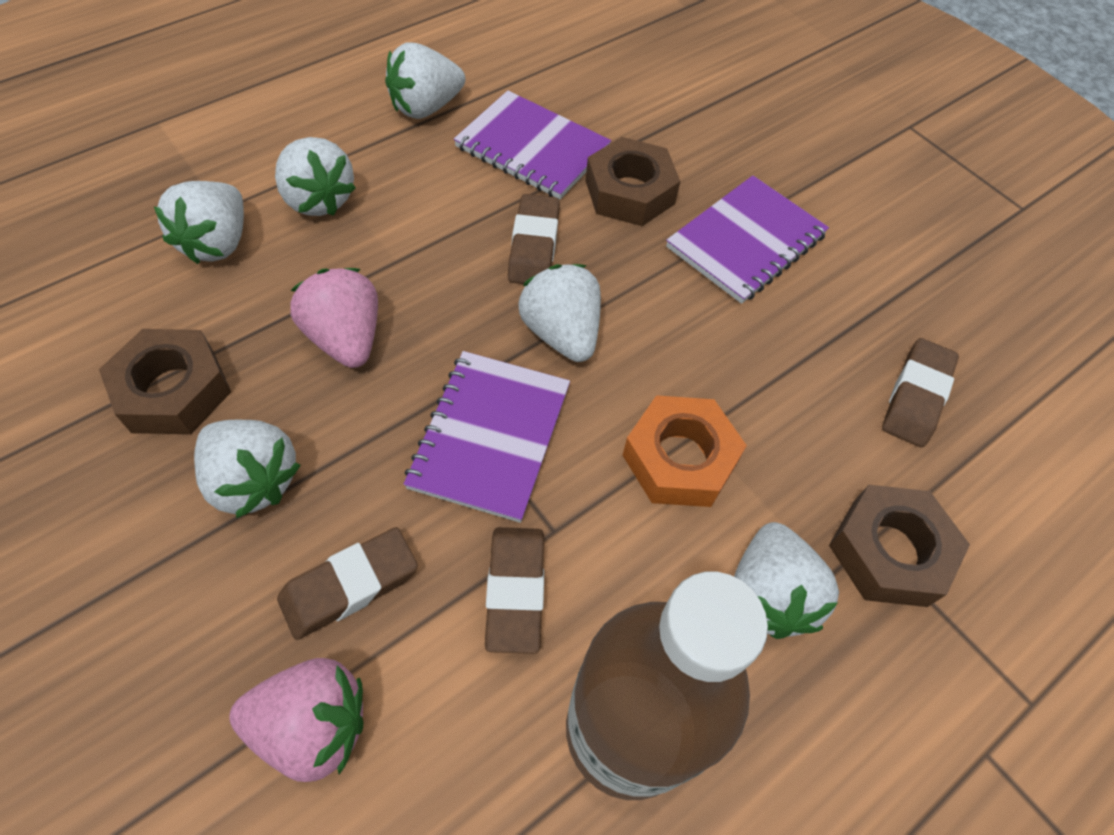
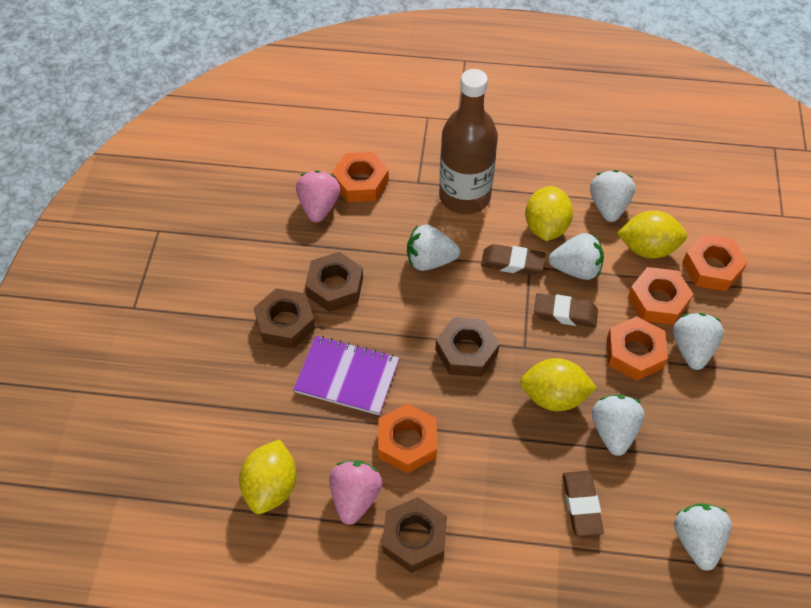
brown eraser: [277,527,418,640] [485,527,544,654] [508,194,560,284] [882,338,959,447] = 4 -> [481,244,546,275] [534,293,598,328] [563,471,604,536] = 3
brown nut: [99,329,231,434] [585,137,680,226] [829,485,970,607] = 3 -> [254,288,315,349] [305,252,363,312] [382,497,447,573] [435,317,500,377] = 4
orange nut: [623,395,747,507] = 1 -> [332,152,389,202] [378,403,437,473] [607,316,668,381] [628,267,693,325] [682,234,748,292] = 5
purple notebook: [404,351,570,523] [454,91,611,200] [666,175,829,304] = 3 -> [293,336,399,415] = 1
yellow lemon: none = 0 -> [239,439,296,514] [520,358,597,411] [525,186,573,241] [617,211,687,259] = 4

